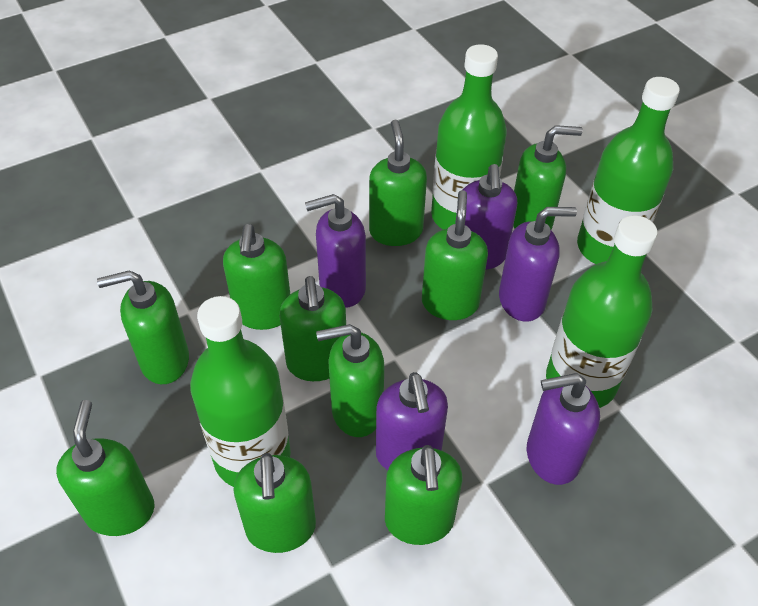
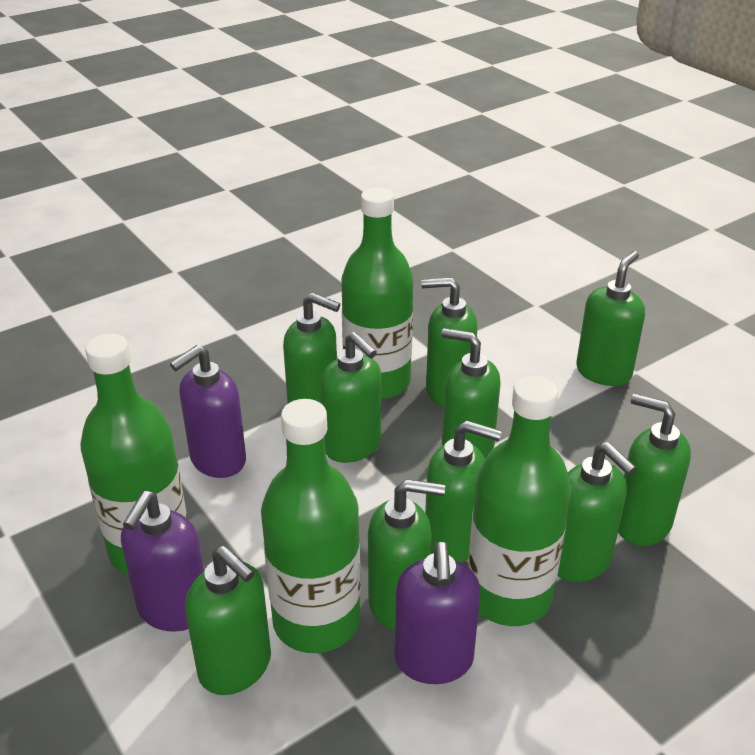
purple soap dispenser: [305,194,366,308] [376,372,448,470] [455,164,517,270] [499,207,577,322] [527,373,600,485] = 5 -> [121,491,204,632] [170,345,246,478] [395,542,480,684] = 3

